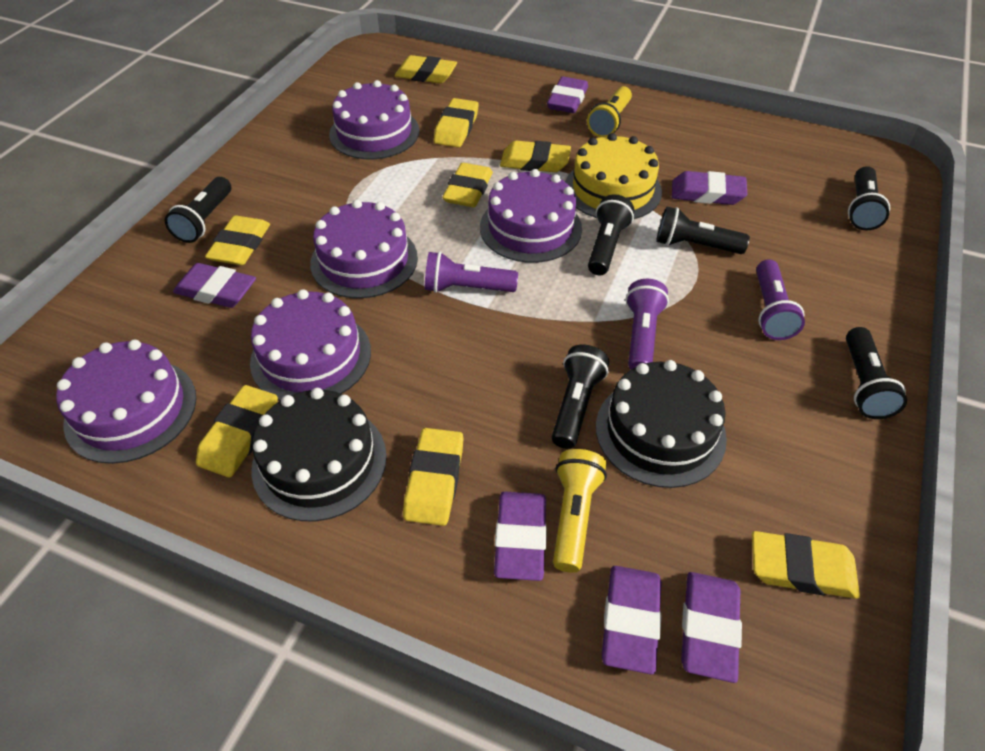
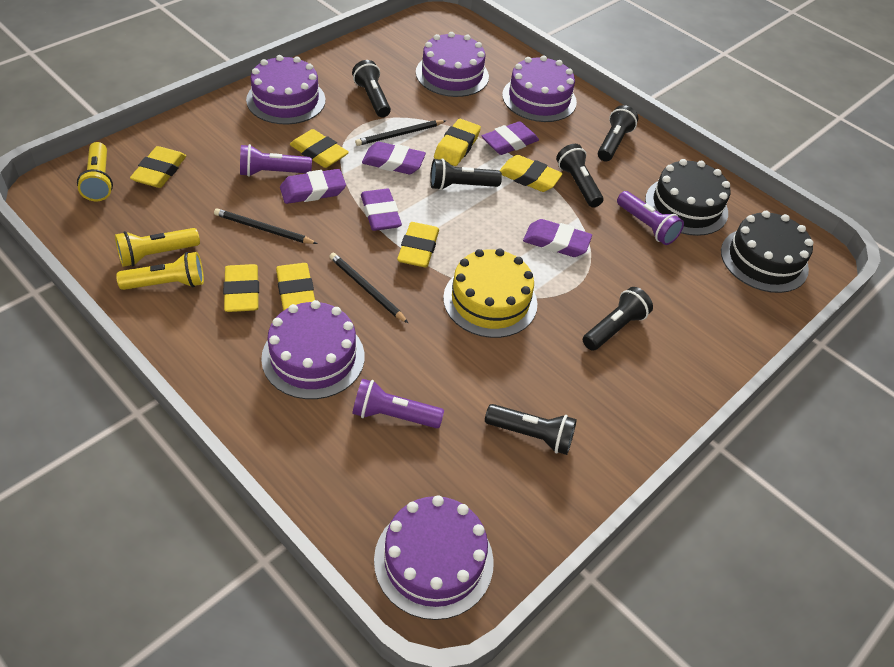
black pencil: none = 0 -> [214,208,318,244] [329,253,408,323] [355,120,446,146] = 3
purple eraser: [173,263,256,308] [494,491,547,581] [547,77,588,113] [602,566,662,674] [672,171,747,205] [681,572,742,683] = 6 -> [280,169,346,204] [361,189,402,231] [362,142,426,174] [482,121,539,155] [523,219,592,257] = 5
yellow eraser: [196,385,278,478] [205,215,270,265] [395,55,457,84] [403,428,463,526] [434,98,479,148] [442,163,493,207] [500,141,571,172] [752,531,860,599] = 8 -> [130,146,186,188] [223,264,259,312] [276,263,315,310] [290,129,349,168] [397,222,439,267] [434,119,481,166] [499,155,563,192] = 7
yellow flashlight: [553,449,607,573] [587,86,632,137] = 2 -> [77,142,113,201] [115,228,200,267] [116,252,204,290] = 3

